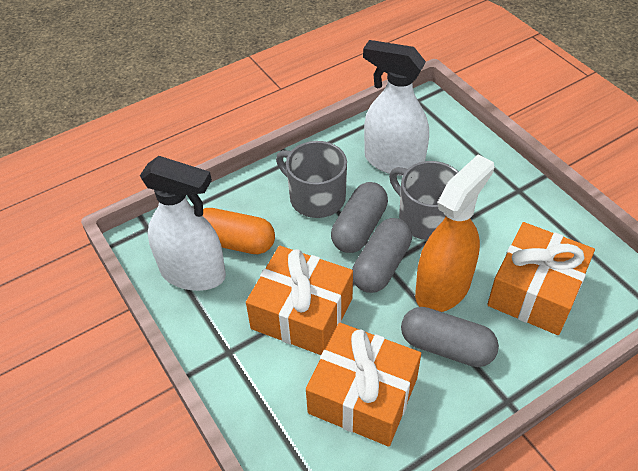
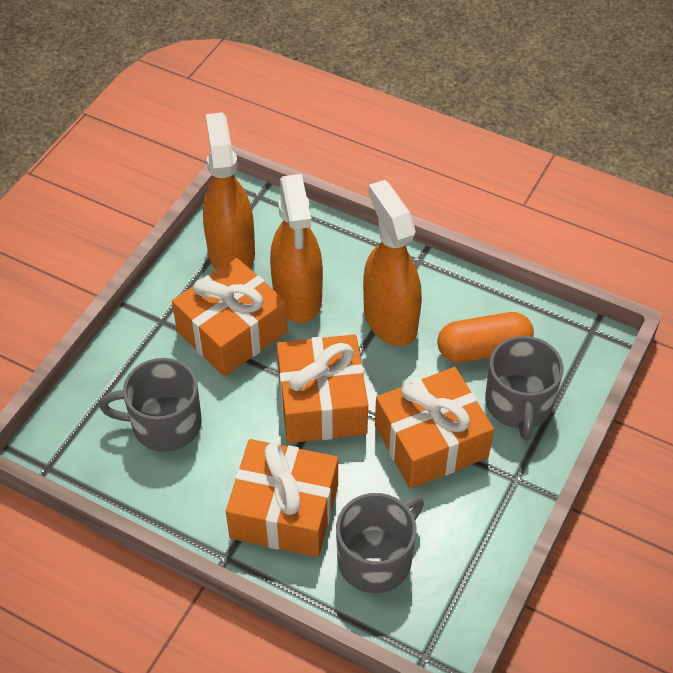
grey capsule: [331,182,388,253] [352,218,412,293] [401,307,499,367] = 3 -> none = 0
grey mug: [276,141,347,218] [389,161,459,240] = 2 -> [99,358,202,452] [336,493,424,593] [485,336,564,441] = 3
orange gift: [246,246,353,355] [306,323,421,447] [487,222,595,335] = 3 -> [172,258,288,377] [226,439,338,557] [277,334,368,443] [375,367,494,489] = 4
orange spray bottle: [415,154,494,312] = 1 -> [203,112,255,270] [270,174,323,323] [363,180,422,346] = 3
white spray bottle: [140,156,226,291] [363,40,429,176] = 2 -> none = 0

